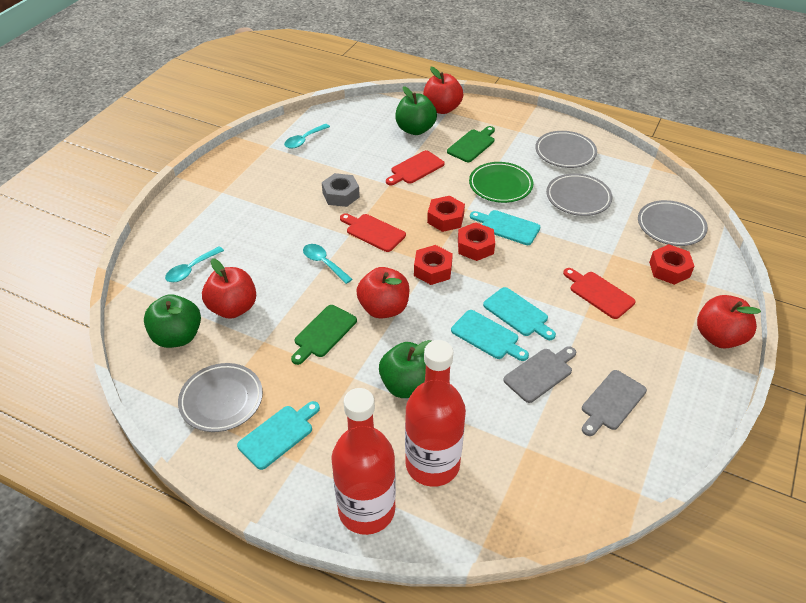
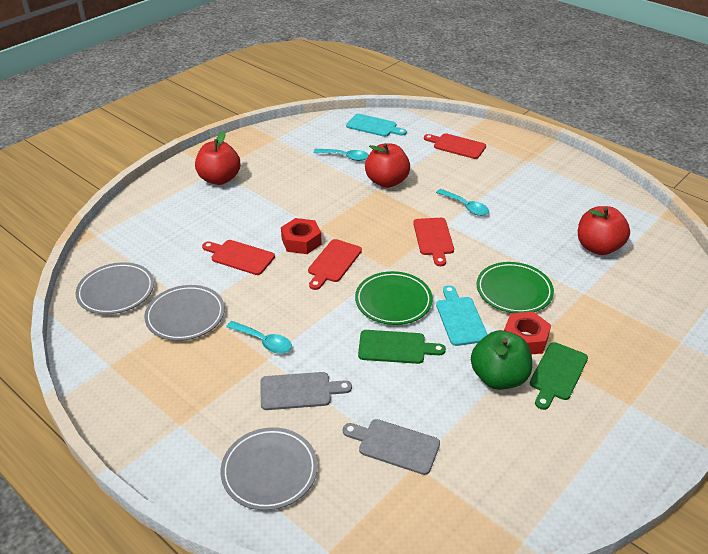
green apple: [144,294,201,348] [379,340,431,398] [395,86,437,135] = 3 -> [471,330,532,390] = 1
green plate: [469,162,533,203] = 1 -> [355,271,433,325] [477,262,554,313] = 2
grey nut: [322,173,360,207] = 1 -> none = 0
grey plate: [178,363,263,432] [535,131,597,168] [546,173,612,216] [638,200,708,246] = 4 -> [76,262,154,314] [144,285,225,341] [221,427,318,510] = 3
red apple: [202,258,256,319] [356,267,409,319] [423,67,463,114] [697,295,761,348] = 4 -> [195,131,240,185] [365,143,410,188] [578,206,630,255] = 3
red bottle: [331,388,396,535] [405,340,466,487] = 2 -> none = 0
red cutting board: [340,213,406,252] [386,150,445,185] [563,268,636,319] = 3 -> [202,240,275,275] [308,239,362,290] [413,218,454,266] [424,133,486,159] = 4
red nut: [414,245,453,285] [427,196,465,232] [458,222,495,261] [649,244,695,285] = 4 -> [281,218,322,254] [504,312,551,354] = 2
turquoise cutting board: [237,401,320,470] [451,310,529,361] [470,210,540,245] [483,287,556,340] = 4 -> [346,114,407,137] [436,285,488,346] = 2

